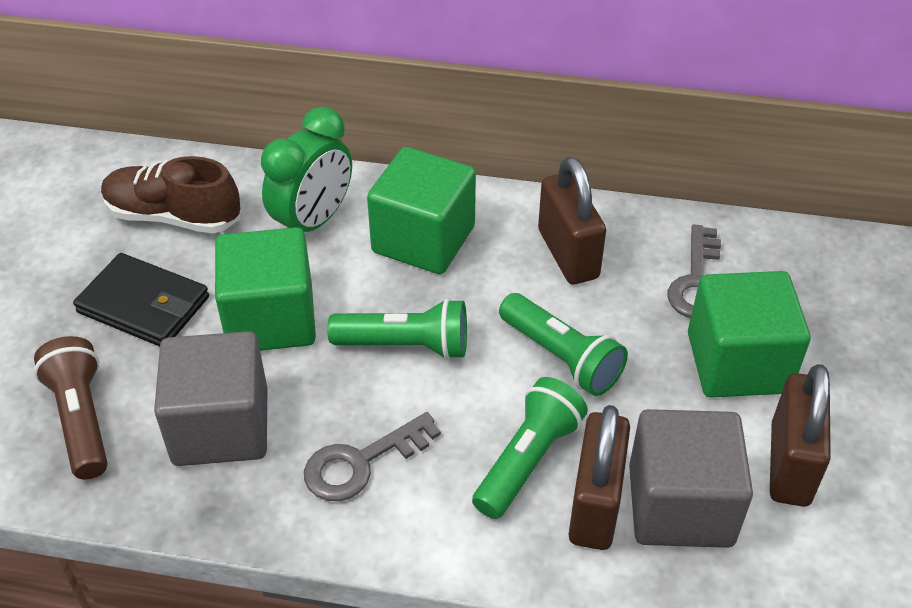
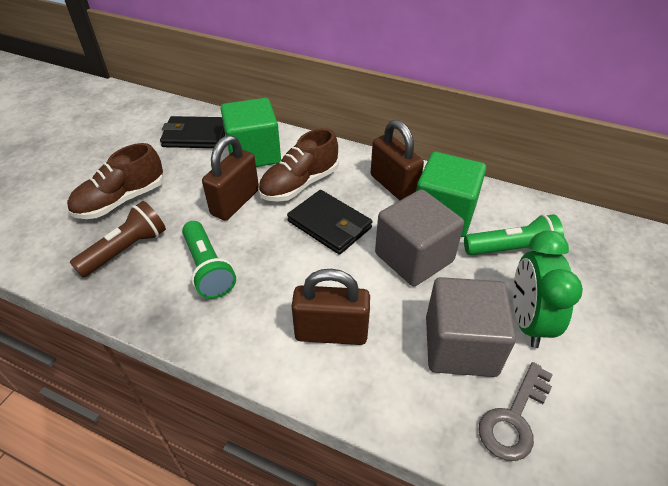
black wallet: [73,253,209,347] = 1 -> [160,116,225,148] [287,190,372,255] = 2
brown shoe: [101,156,240,234] = 1 -> [67,143,164,219] [258,128,338,202] = 2
green cube: [215,227,316,351] [367,147,476,274] [688,271,811,397] = 3 -> [221,98,281,167] [416,152,486,237] = 2
green flashlight: [327,298,467,360] [472,377,588,519] [499,293,628,396] = 3 -> [182,221,236,299] [464,214,564,255] = 2
grey key: [304,412,441,501] [667,225,721,318] = 2 -> [479,362,553,461] = 1

